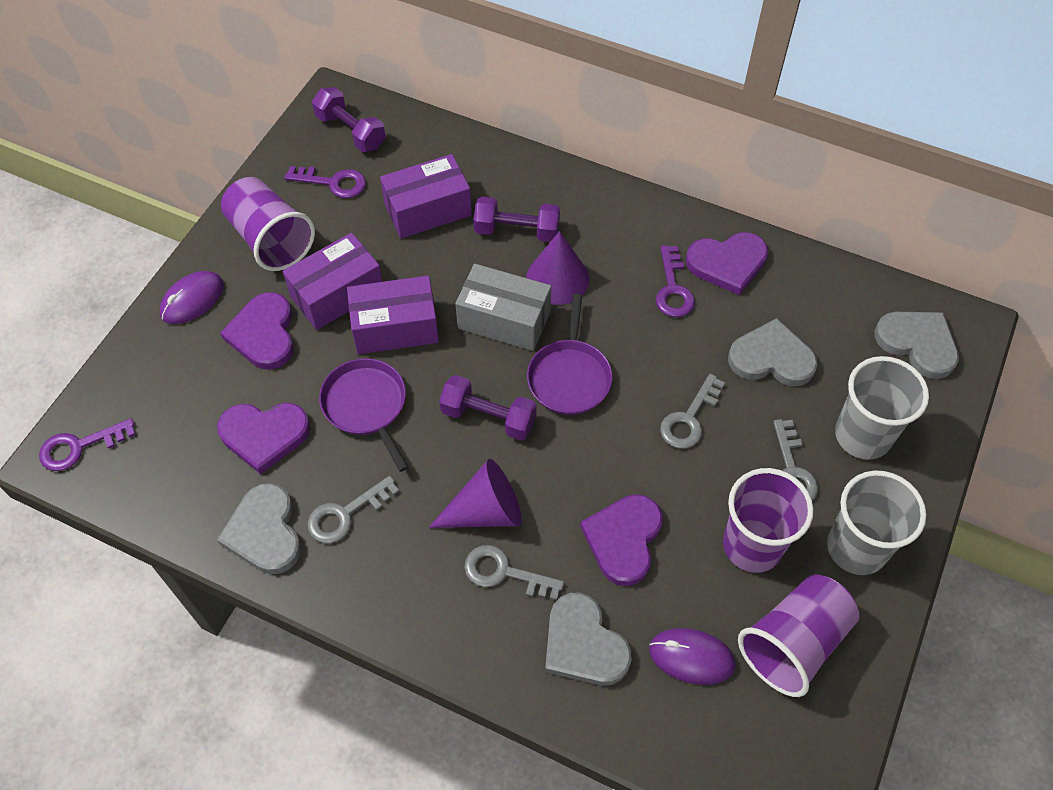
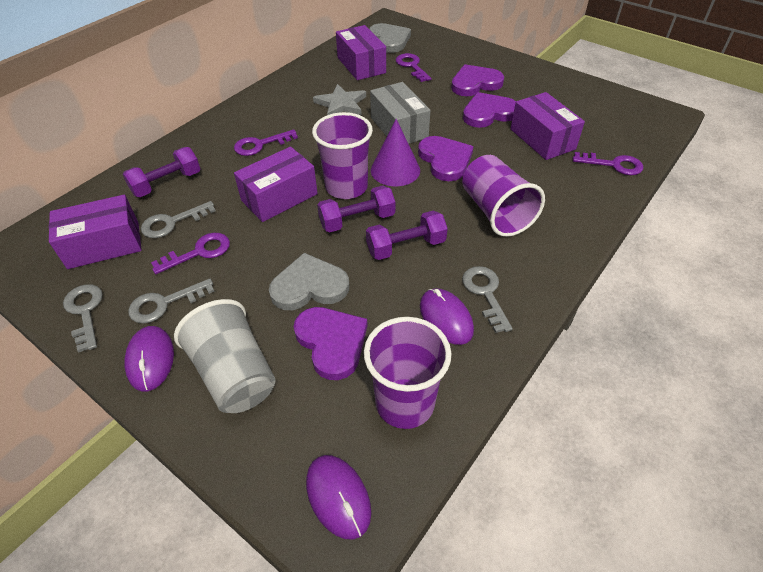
grey cup: [827,471,926,575] [835,356,929,460] = 2 -> [174,299,276,413] = 1
grey heart: [217,483,301,574] [545,592,632,685] [728,318,818,386] [875,312,959,379] = 4 -> [269,253,349,310] [369,23,411,53] = 2
grey star: none = 0 -> [313,84,366,115] = 1
purple box: [283,233,383,330] [347,276,439,354] [380,154,472,238] = 3 -> [49,195,142,269] [234,147,318,222] [336,25,386,80] [510,92,585,160] = 4
purple cone: [429,459,522,528] [526,231,589,305] = 2 -> [371,119,420,186] = 1
purple key: [39,418,136,471] [284,166,366,198] [656,245,695,317] = 3 -> [151,233,230,274] [234,129,298,156] [396,53,431,82] [573,152,643,175] = 4
purple mouse: [160,271,224,324] [649,628,735,685] = 2 -> [124,326,174,392] [306,455,372,540] [420,288,474,345] = 3
purple pan: [319,358,408,472] [527,294,613,415] = 2 -> none = 0

